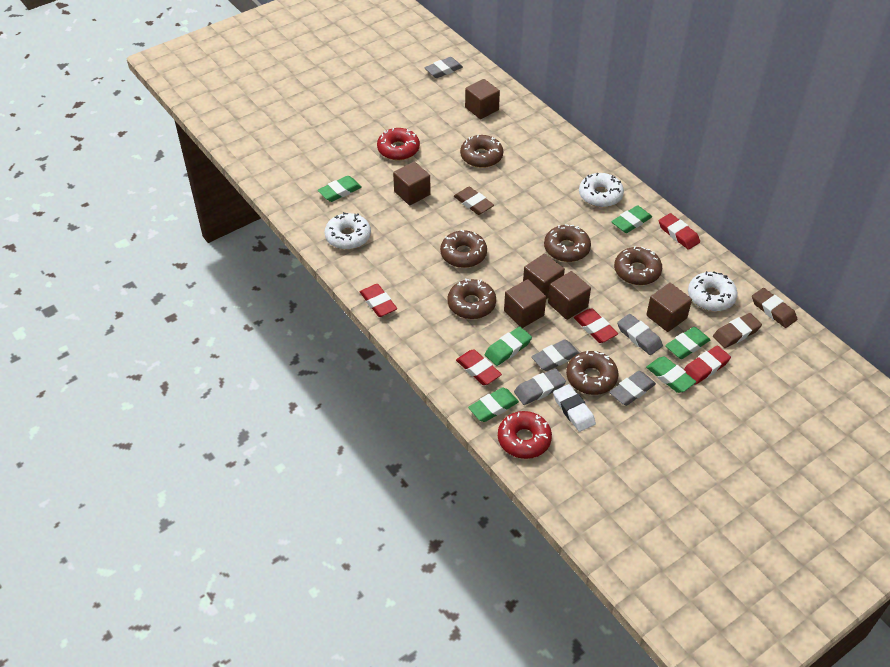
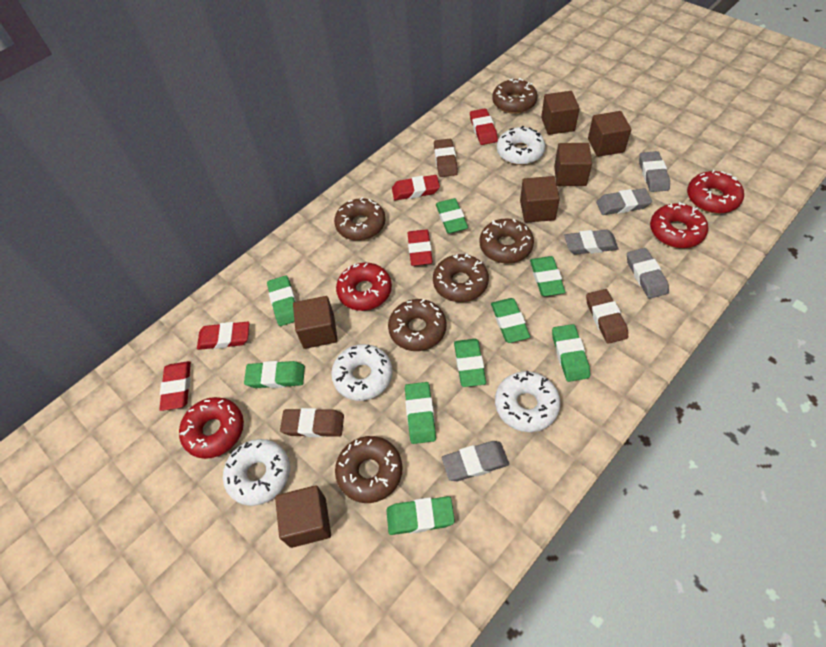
green eraser: [318,176,362,202] [468,387,519,422] [485,326,532,366] [611,205,652,233] [646,357,696,393] [665,327,710,359] = 6 -> [244,361,305,388] [267,276,296,326] [386,496,455,535] [405,382,436,444] [436,198,468,234] [454,339,486,387] [491,298,530,343] [530,256,565,296] [552,324,590,382] = 9
red donut: [377,128,420,160] [498,411,552,459] = 2 -> [179,397,244,459] [336,263,392,311] [650,202,708,248] [687,170,744,214] = 4
white donut: [325,212,371,250] [579,173,624,207] [688,271,738,311] = 3 -> [223,439,290,506] [331,344,393,401] [495,371,561,432] [497,126,545,165] = 4
white eraser: [553,384,596,432] = 1 -> none = 0

